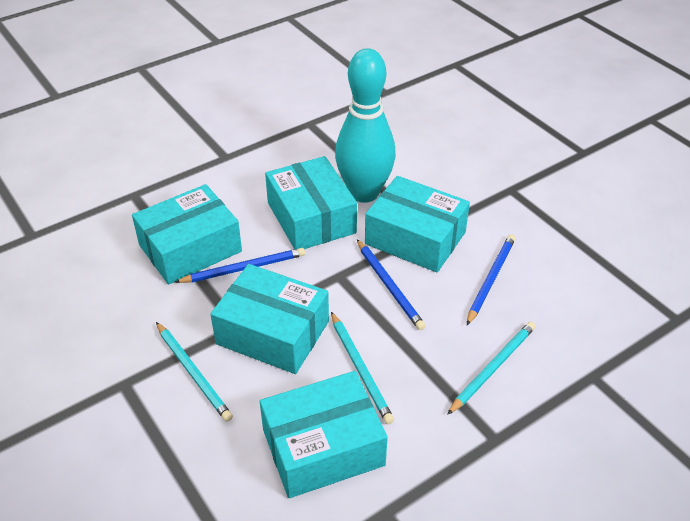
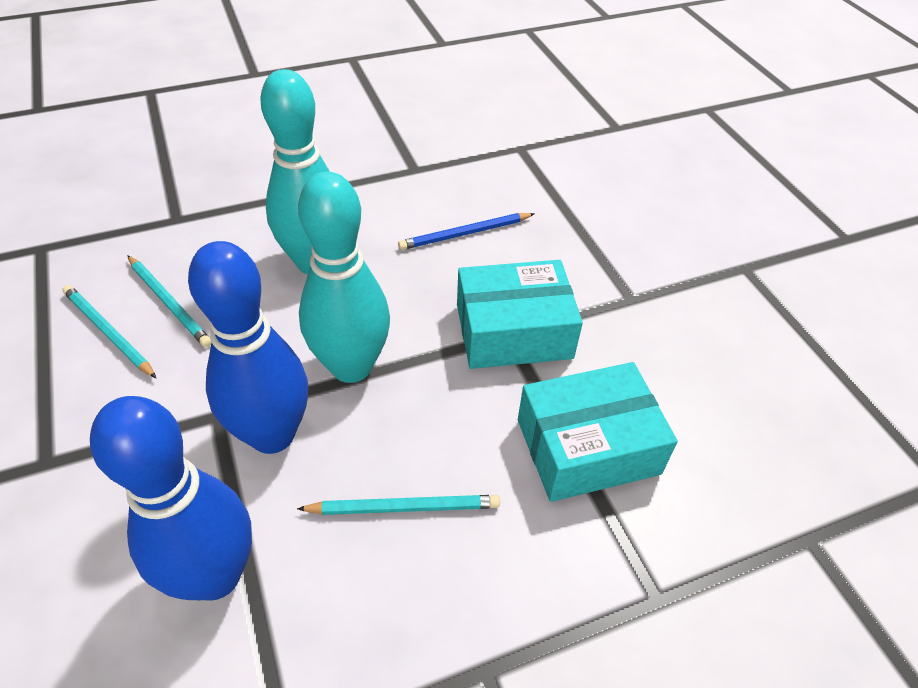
blue bowling pin: none = 0 -> [90,396,252,600] [188,241,308,454] = 2
blue pencil: [174,248,305,283] [357,239,426,330] [467,235,515,325] = 3 -> [398,213,535,250] = 1
turquoise bowling pin: [335,48,396,203] = 1 -> [260,69,330,274] [298,172,390,383] = 2
turquoise box: [132,184,242,285] [210,264,329,374] [260,371,388,498] [265,156,357,249] [365,176,470,273] = 5 -> [457,260,583,369] [518,362,678,502] = 2

